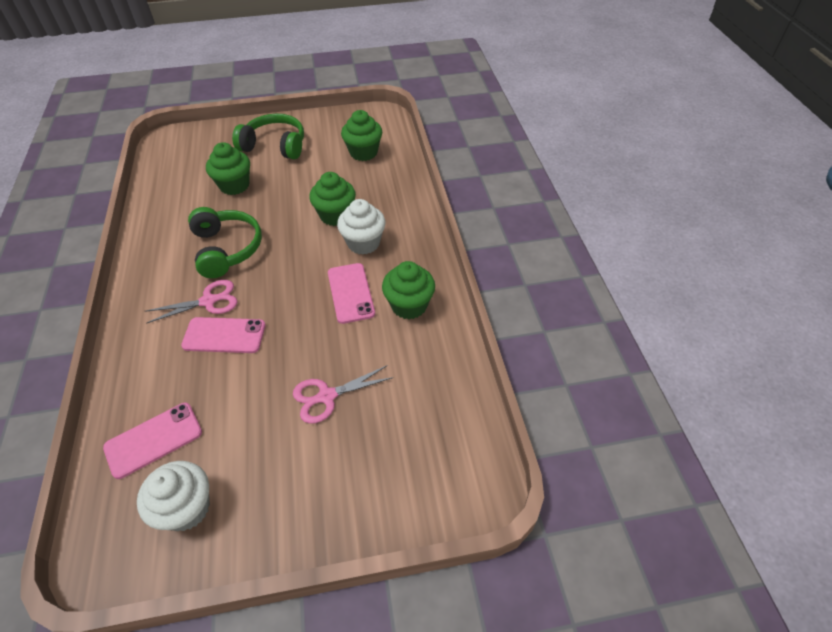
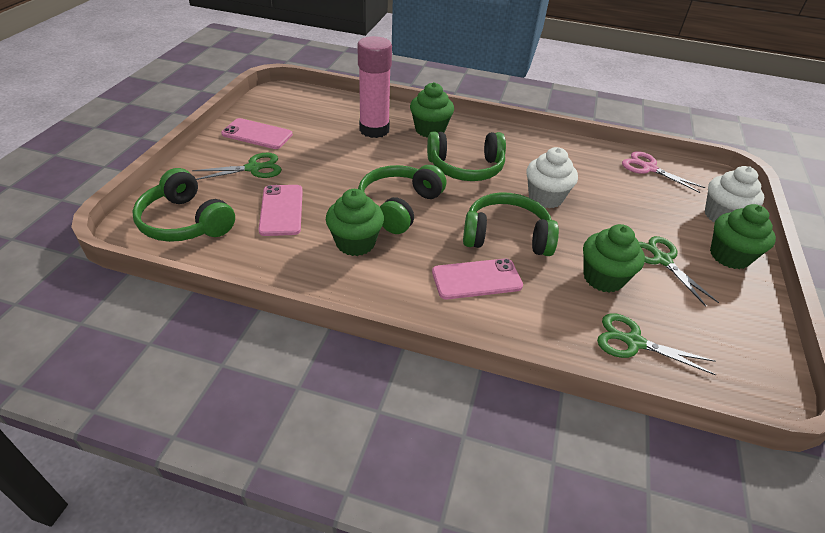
green headphones: [188,207,262,278] [232,113,304,159] = 2 -> [132,168,235,242] [358,165,446,234] [427,132,506,181] [463,192,559,256] = 4
green scissors: none = 0 -> [192,153,282,180] [597,313,716,375] [639,236,719,306] = 3
pink glue stick: none = 0 -> [358,36,392,138] = 1
pink scissors: [145,280,238,324] [293,365,394,424] = 2 -> [622,151,706,193] = 1

